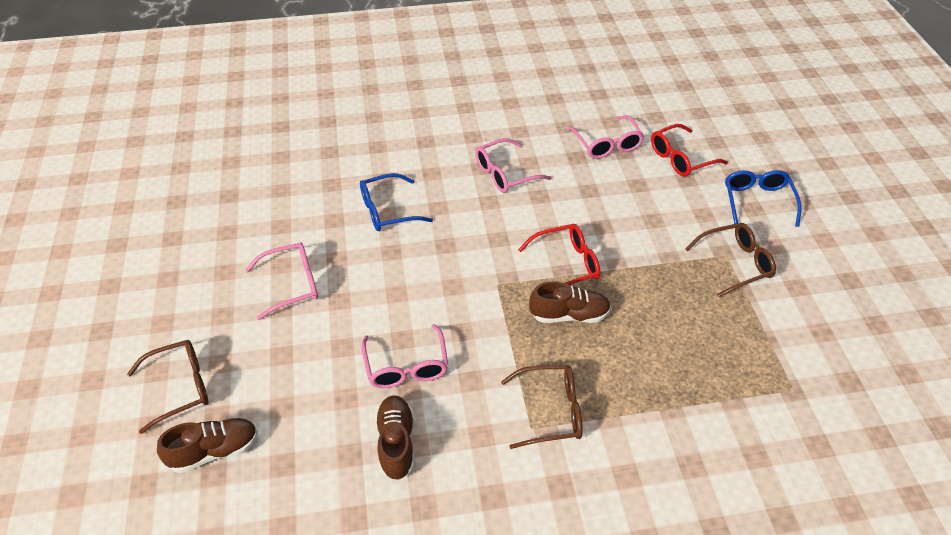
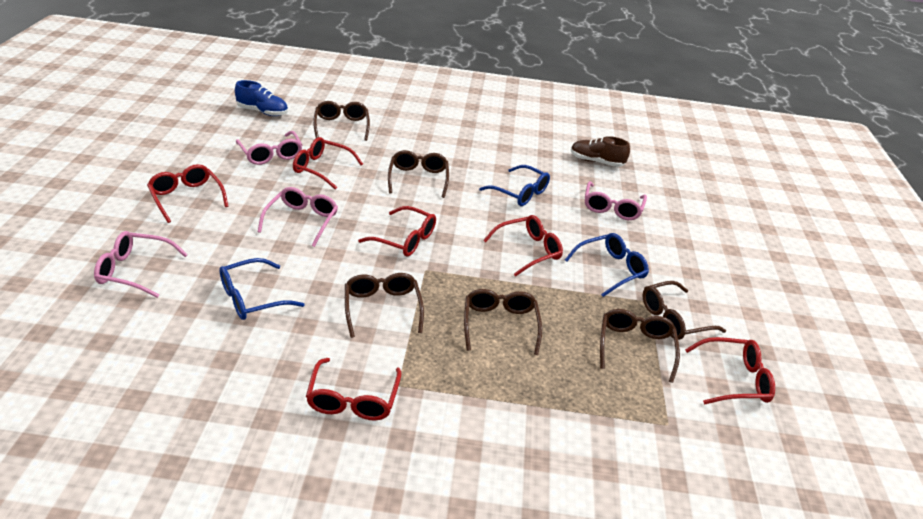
blue glasses: [360,173,433,231] [725,170,802,227] = 2 -> [219,258,305,320] [479,165,550,206] [565,233,649,297] = 3
blue shoe: none = 0 -> [235,80,288,116] = 1
brown glasses: [127,340,208,434] [501,365,583,449] [685,223,776,297] = 3 -> [313,101,370,141] [345,273,424,338] [388,150,449,198] [464,289,542,355] [600,309,680,383] [643,281,726,340] = 6
brown shoe: [157,418,258,473] [375,395,414,481] [529,281,611,323] = 3 -> [571,136,630,167] = 1
red glasses: [518,224,600,285] [651,124,728,176] = 2 -> [147,164,229,223] [293,137,363,190] [306,358,402,421] [358,206,436,257] [483,215,563,277] [685,337,775,404] = 6

